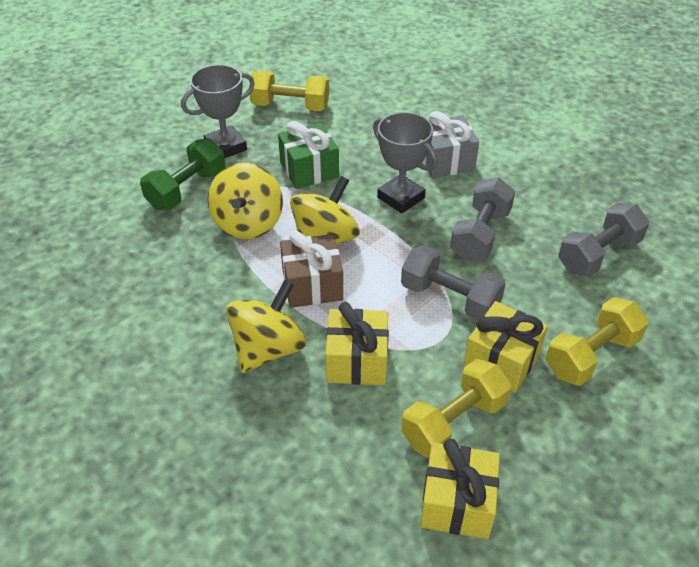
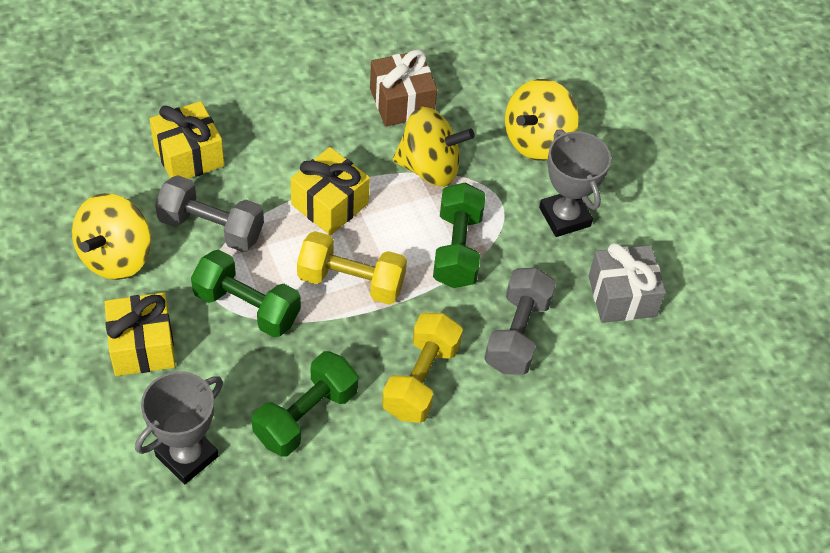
green dumbbell: [140,138,226,210] = 1 -> [191,250,301,338] [252,351,358,457] [433,183,486,288] = 3
green gift: [278,121,339,189] = 1 -> none = 0
grey dumbbell: [401,245,506,320] [450,177,515,261] [558,203,649,277] = 3 -> [155,175,264,252] [484,268,556,375] = 2
yellow dumbbell: [250,71,329,111] [401,359,512,458] [546,297,649,386] = 3 -> [297,231,407,305] [382,313,463,423] = 2

